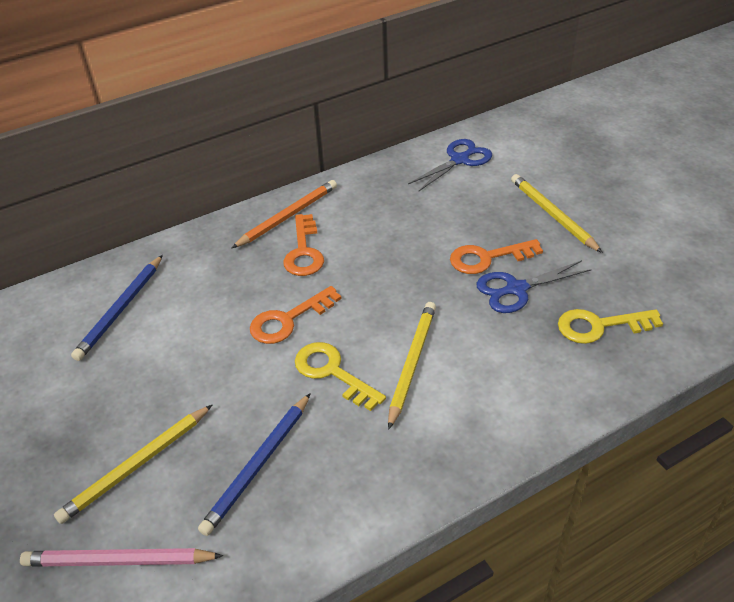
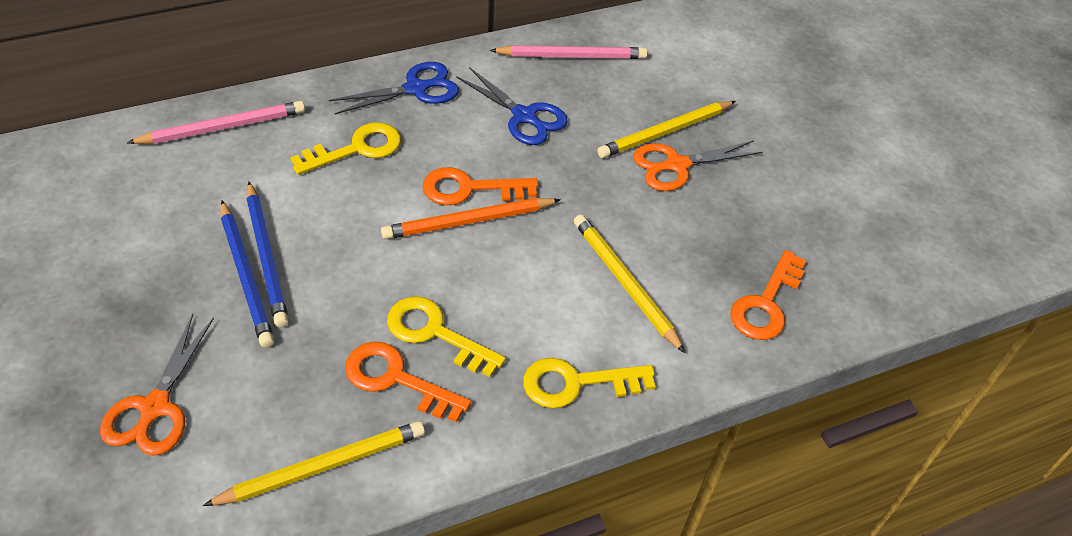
orange scissors: none = 0 -> [100,314,214,456] [633,140,763,191] = 2
pink pencil: [20,548,223,567] = 1 -> [127,101,305,144] [490,45,647,59] = 2
yellow key: [295,342,386,411] [558,309,663,344] = 2 -> [290,122,401,175] [387,296,506,377] [523,358,655,408] = 3

